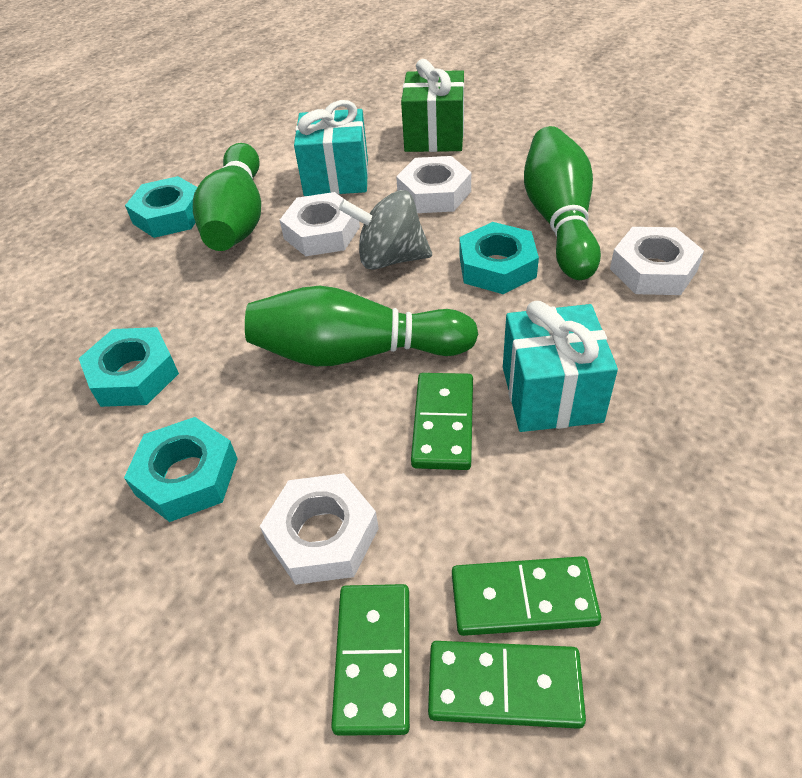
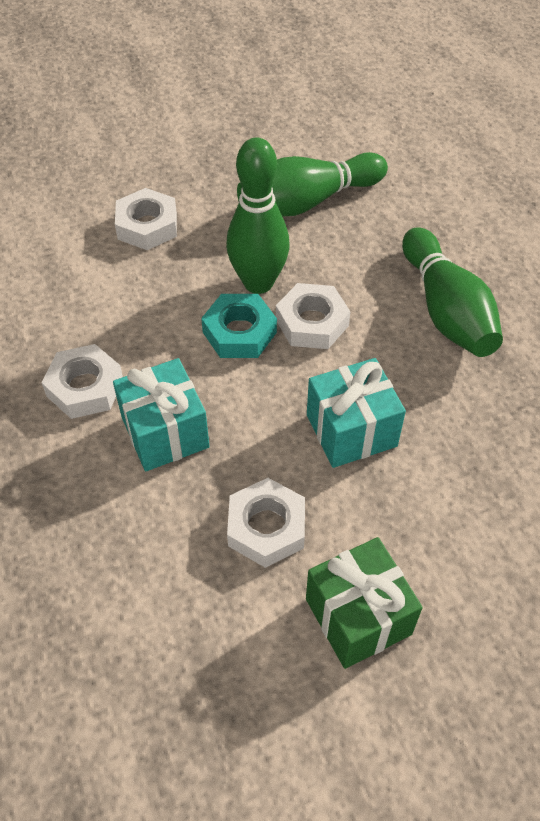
green domino: [331,584,410,736] [411,373,473,470] [428,641,586,729] [452,556,601,636] = 4 -> none = 0
grey spinning top: [339,190,432,269] = 1 -> none = 0
turquoise nut: [78,327,179,407] [124,417,238,522] [125,176,197,238] [459,222,539,294] = 4 -> [201,294,277,358] = 1

